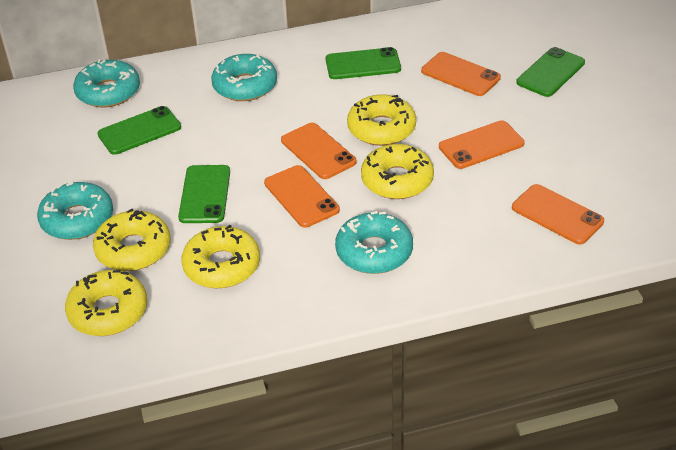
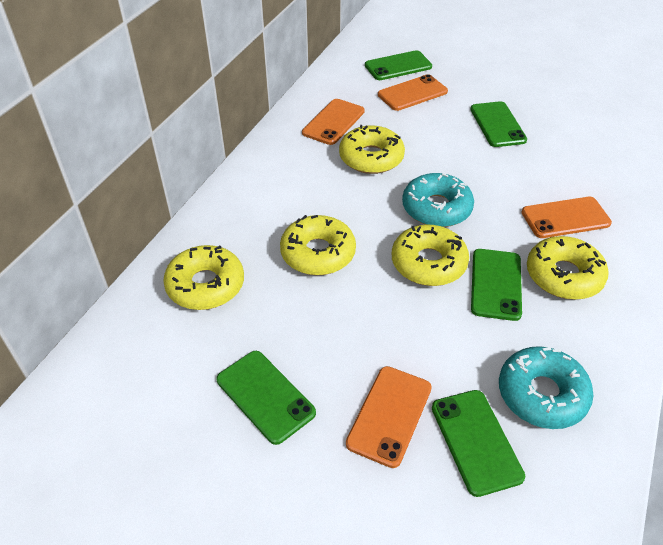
green phone: [97,106,181,155] [178,165,230,223] [326,47,401,79] [516,47,585,97] = 4 -> [216,351,316,445] [365,50,432,80] [432,390,525,497] [470,101,527,147] [471,249,522,321] = 5
orange phone: [264,165,340,228] [281,123,356,179] [421,52,501,96] [439,120,524,169] [512,184,604,245] = 5 -> [302,99,365,145] [346,366,432,468] [378,74,448,111] [521,197,612,238] = 4
turquoise donut: [37,182,113,240] [73,59,140,107] [211,54,277,101] [335,211,413,274] = 4 -> [402,173,474,227] [499,346,594,429] = 2

